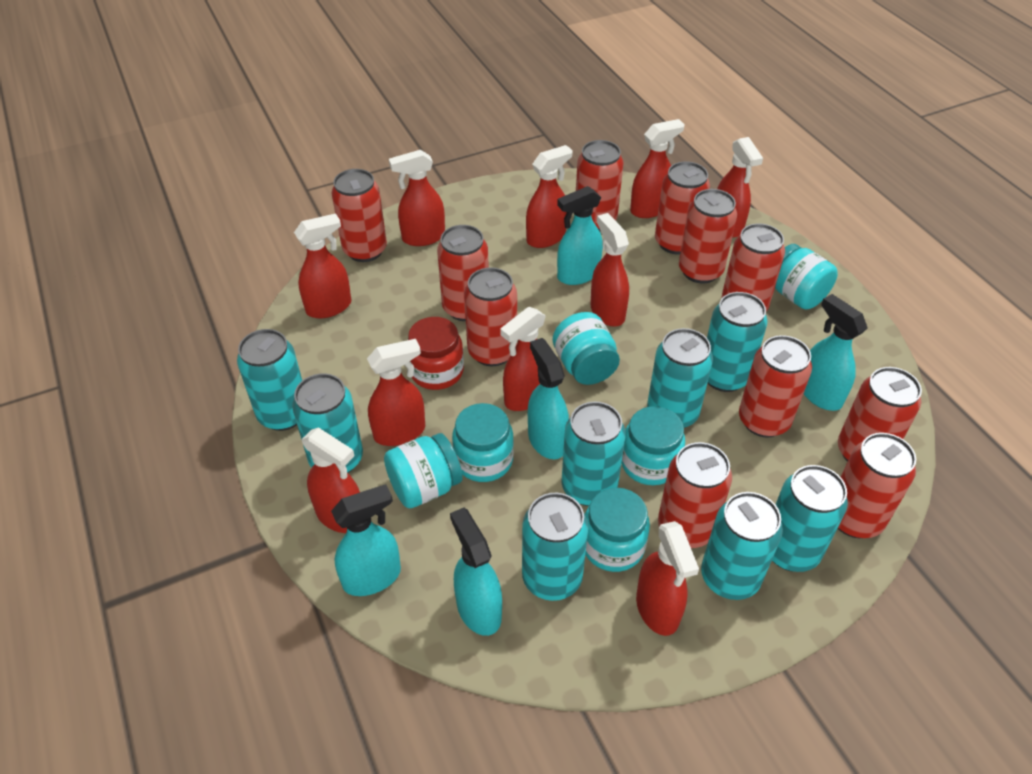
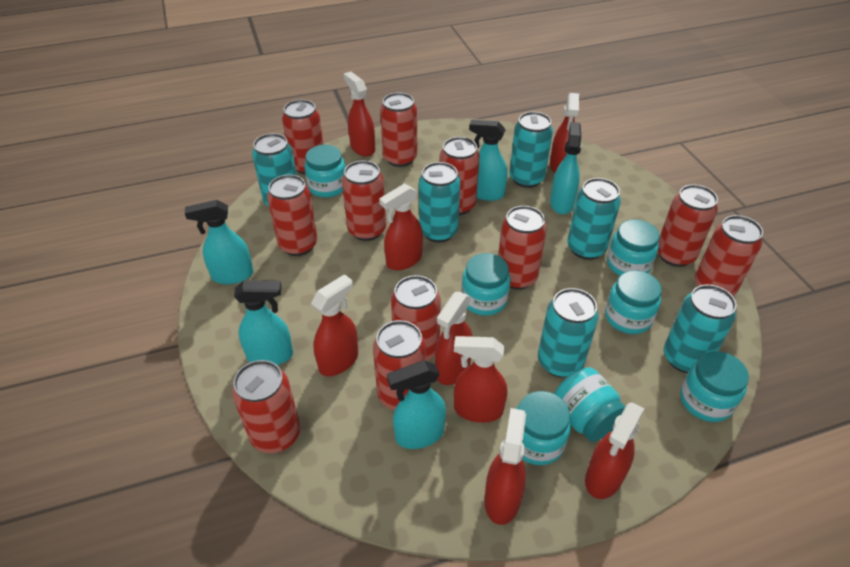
red jar: [408,317,464,390] = 1 -> none = 0
red spray bottle: [294,213,351,318] [302,427,360,533] [367,339,425,446] [389,150,445,246] [501,307,546,411] [526,145,573,248] [590,213,629,327] [630,119,685,218] [636,521,699,636] [717,137,763,238] = 10 -> [311,274,358,376] [344,72,375,157] [379,184,423,270] [435,292,473,385] [454,336,507,423] [484,408,526,525] [550,93,579,173] [585,402,644,499] = 8
turquoise can: [237,329,302,431] [292,373,363,473] [522,492,588,601] [562,402,626,506] [647,328,713,428] [701,492,783,600] [707,292,768,392] [772,465,848,572] = 8 -> [252,133,297,207] [419,162,461,243] [509,112,553,188] [538,288,599,377] [567,178,621,260] [664,284,736,373] = 6
turquoise jar: [384,433,463,508] [452,403,514,482] [553,312,620,385] [585,488,650,572] [622,406,685,485] [775,244,838,310] = 6 -> [305,145,345,198] [461,253,511,316] [516,391,571,465] [554,367,626,442] [605,270,662,334] [607,219,659,276] [680,351,749,422] = 7

